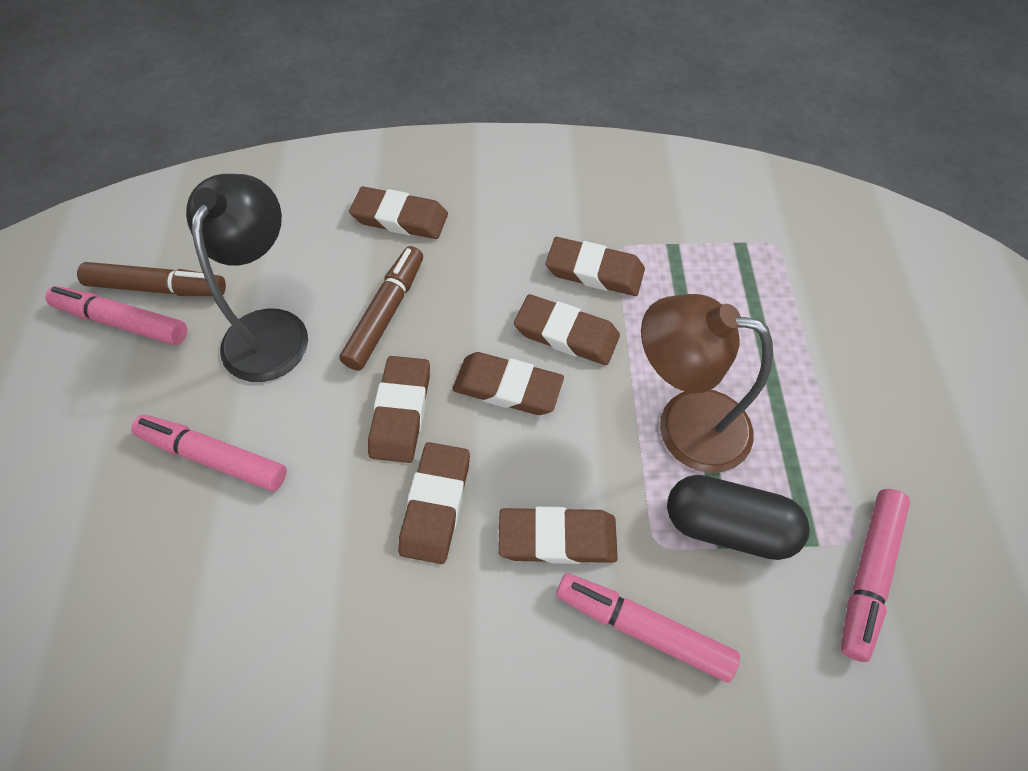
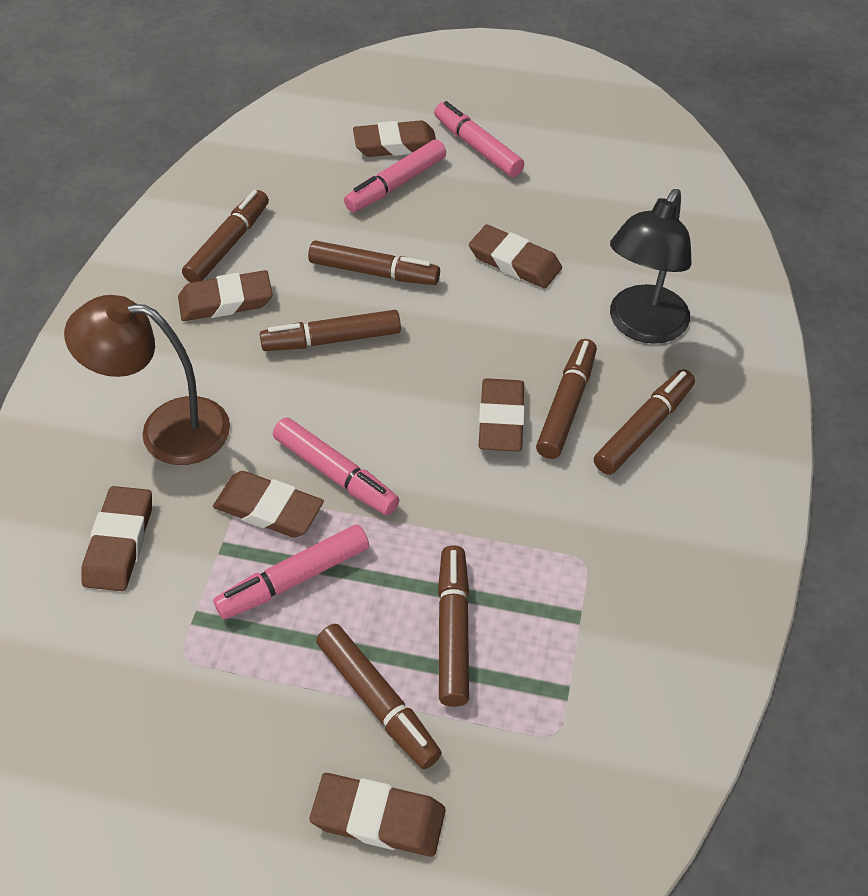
black capsule: [667,475,810,560] = 1 -> none = 0
brown marker: [77,262,226,296] [339,246,423,371] = 2 -> [182,190,269,283] [260,310,401,351] [308,241,440,285] [316,624,442,769] [438,545,469,707] [536,339,597,459] [594,369,695,475] = 7

